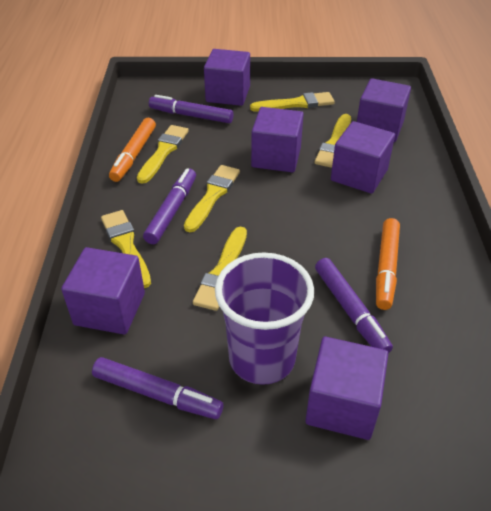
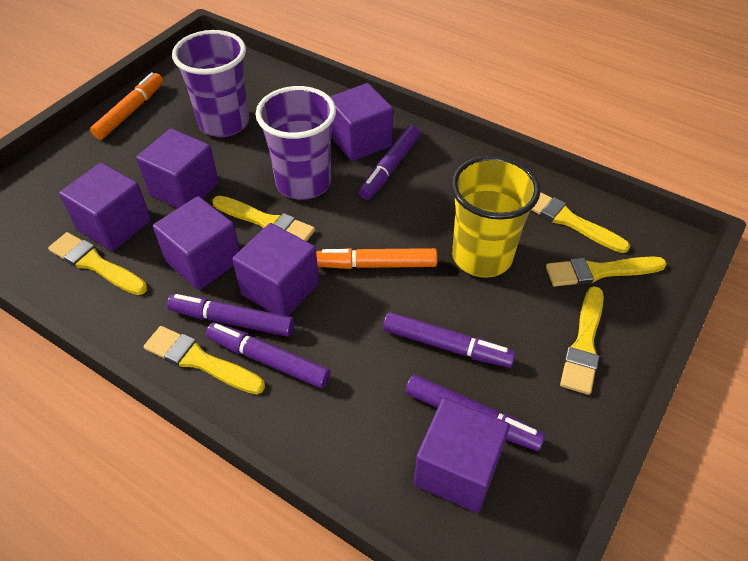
purple cup: [215,253,314,385] = 1 -> [172,30,249,137] [256,86,336,200] = 2
purple marker: [92,357,224,419] [143,168,196,244] [149,95,234,123] [315,258,393,353] = 4 -> [167,294,294,337] [206,322,331,388] [359,125,420,200] [383,312,516,368] [405,375,545,451] = 5
yellow cup: none = 0 -> [451,155,541,278] = 1

